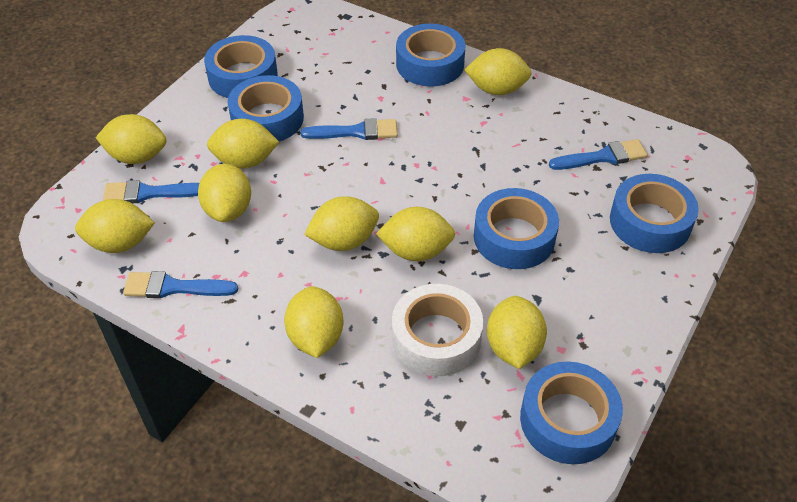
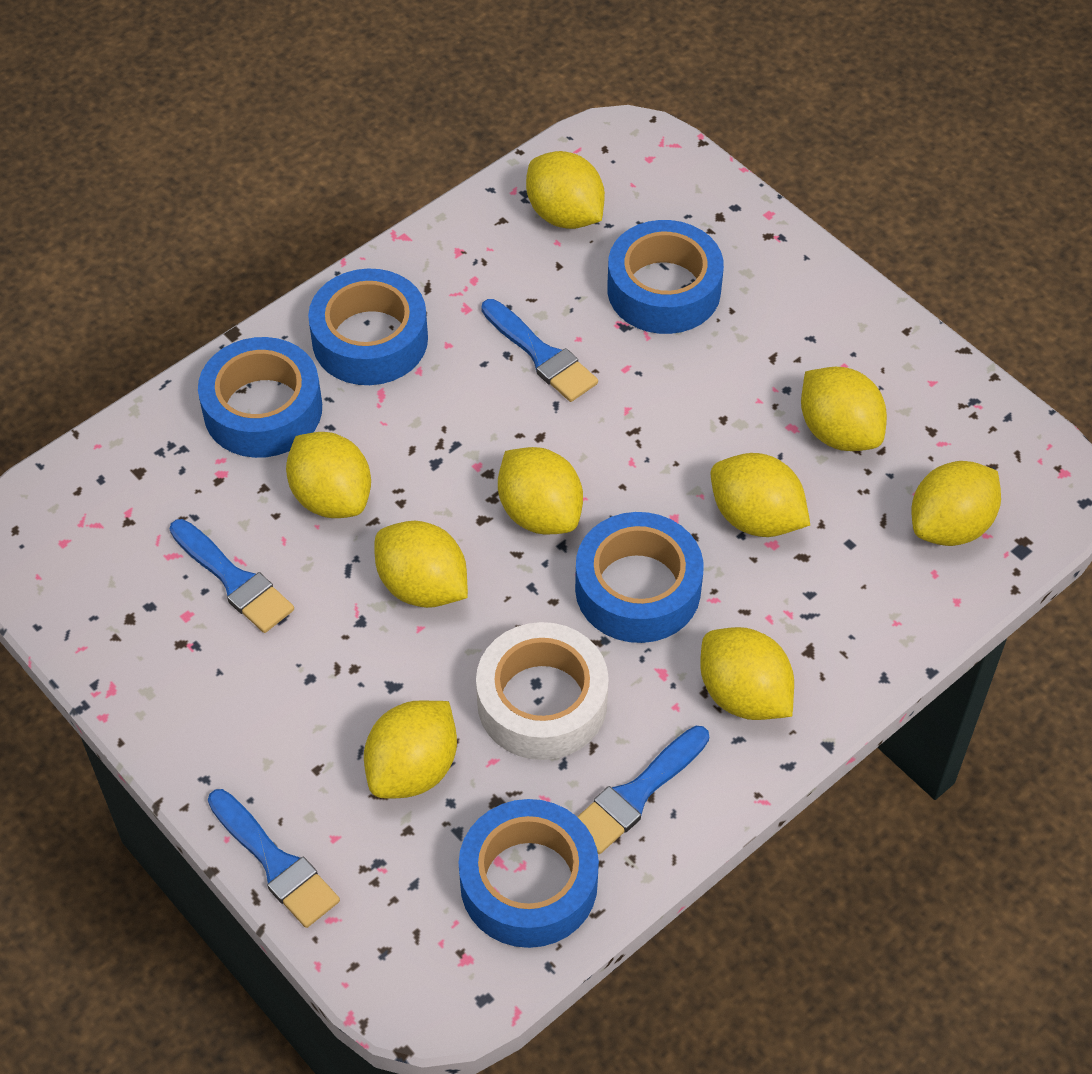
blue tape: [204,35,278,98] [227,75,304,141] [396,24,465,87] [474,188,559,269] [520,362,623,464] [610,174,699,253] = 6 -> [198,337,322,458] [308,269,428,385] [459,799,599,948] [575,512,704,643] [607,220,724,334] = 5

